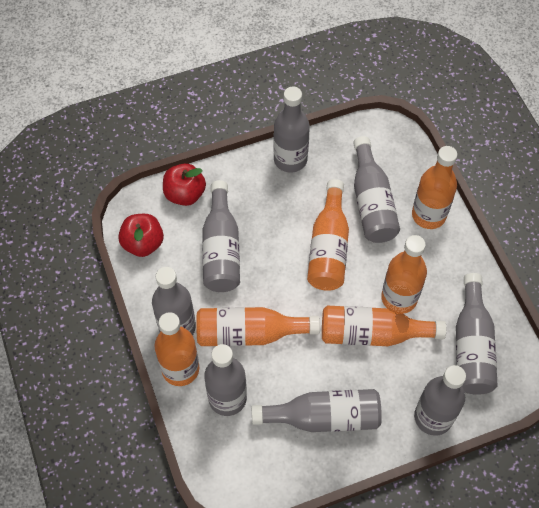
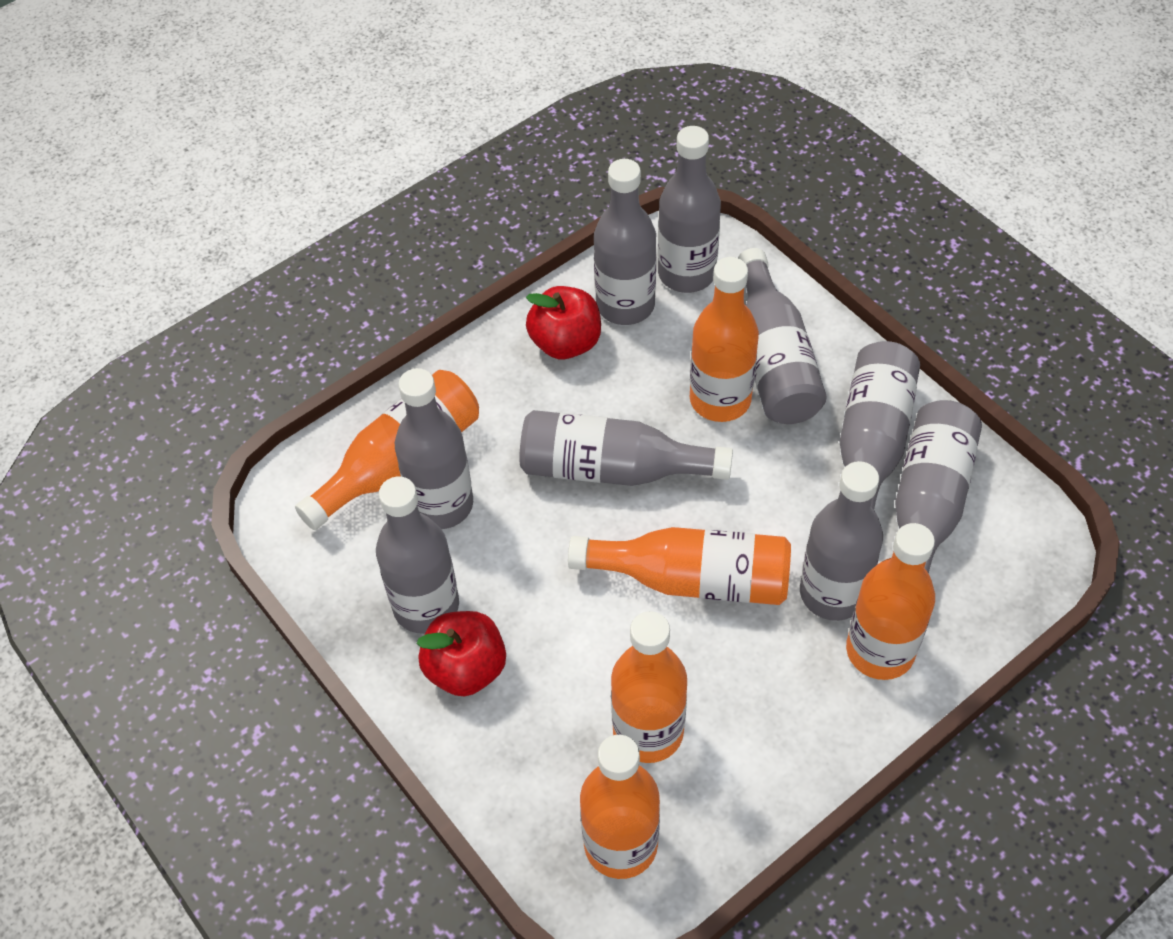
grey bottle: [152,267,196,335] [202,180,240,292] [204,344,247,416] [252,389,382,432] [273,87,310,172] [353,136,400,243] [414,365,466,436] [456,273,498,395] = 8 -> [376,477,459,634] [395,368,473,529] [519,410,733,486] [594,159,656,325] [658,126,721,293] [738,248,827,424] [800,461,883,621] [839,341,920,509] [895,400,982,574] = 9

